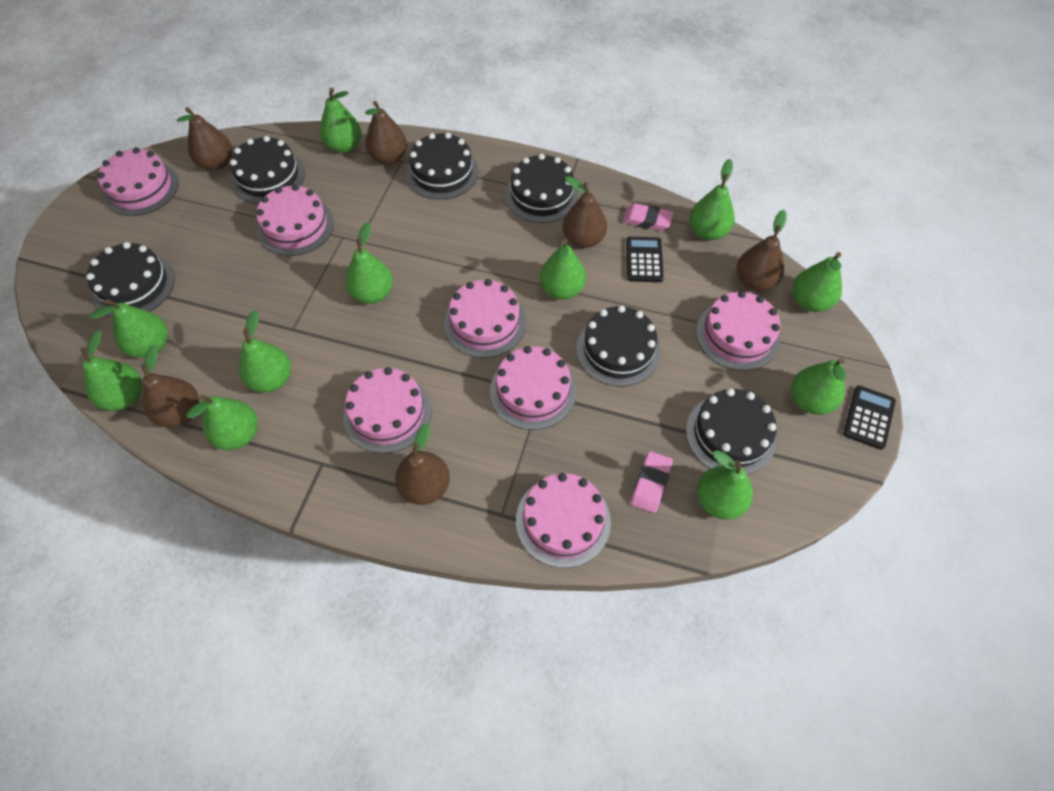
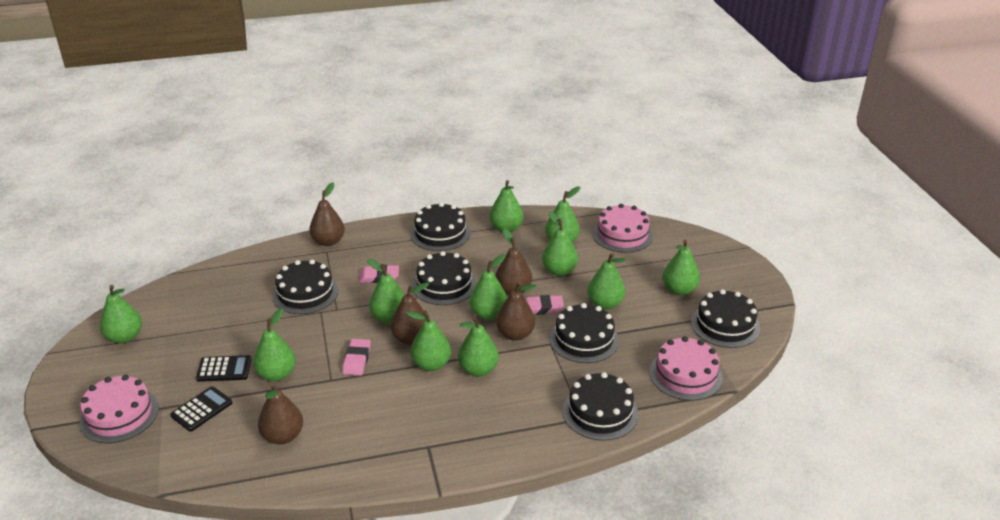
brown pear: [141,345,199,428] [177,107,232,171] [365,101,407,165] [395,423,450,505] [563,176,607,248] [737,210,787,291] = 6 -> [258,383,303,444] [309,183,345,246] [390,282,429,345] [495,229,532,295] [496,282,537,341] = 5
pink cake: [97,147,179,216] [256,184,334,256] [343,367,432,453] [444,279,526,358] [490,346,576,430] [516,473,611,568] [696,291,781,371] = 7 -> [79,375,159,443] [593,204,653,253] [650,336,723,401] = 3
pink eraser: [622,203,674,231] [631,451,673,513] = 2 -> [343,338,371,375] [359,265,399,283] [525,295,564,315] = 3

